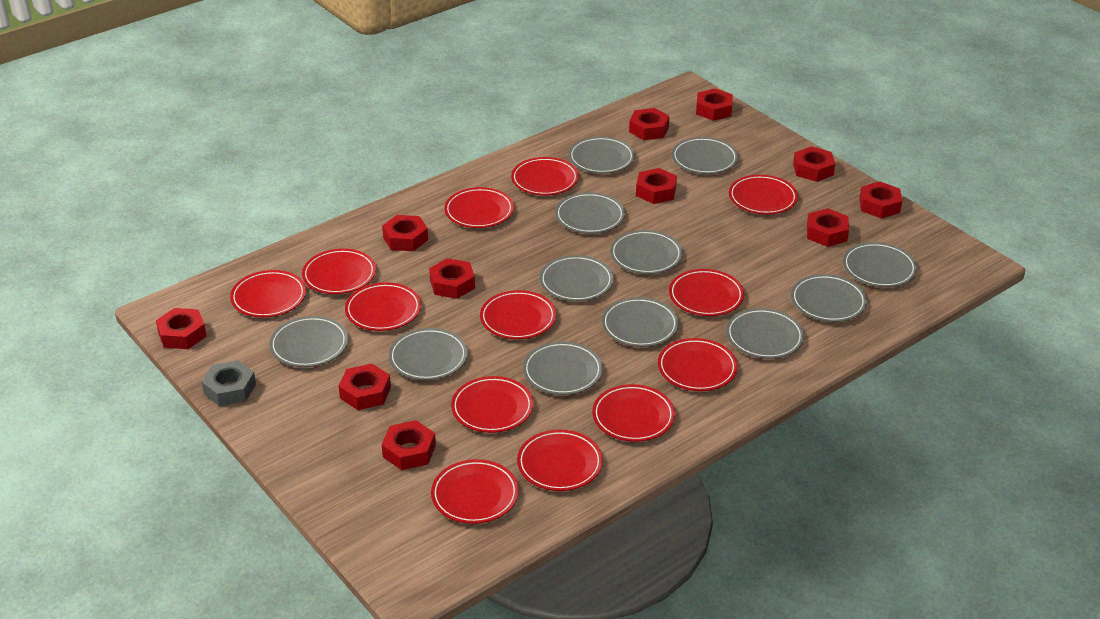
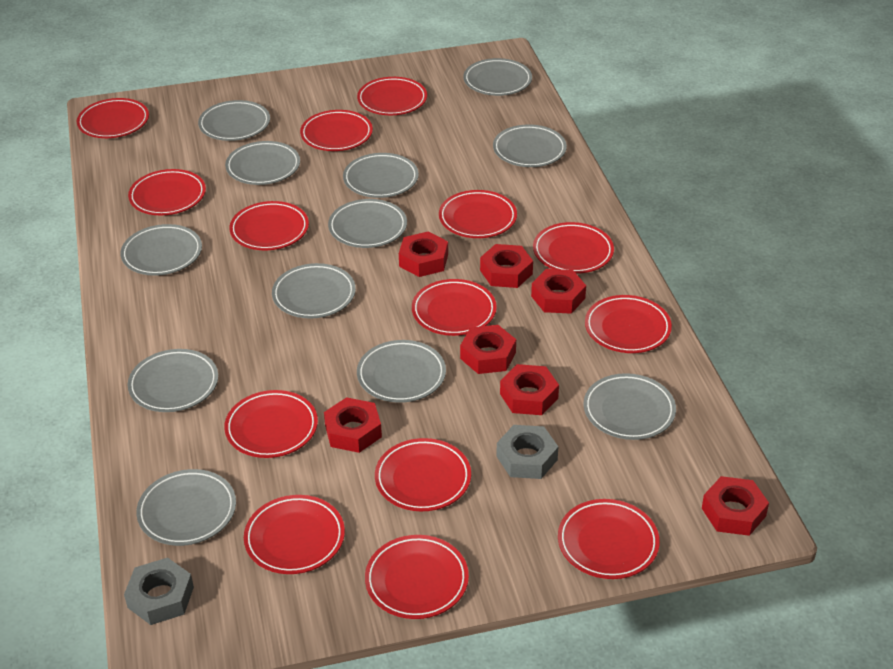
grey nut: [201,360,256,406] = 1 -> [124,558,194,625] [496,425,558,479] = 2
red nut: [156,308,207,349] [339,364,391,410] [381,420,436,470] [382,215,428,251] [429,258,475,299] [629,108,669,140] [636,168,677,204] [696,88,733,121] [793,146,835,182] [807,208,849,247] [859,181,902,219] = 11 -> [324,397,382,453] [399,232,448,277] [460,325,516,374] [480,244,533,288] [500,364,559,415] [531,269,586,314] [702,476,769,536] = 7
red plate: [230,270,306,317] [302,249,376,294] [345,282,421,331] [431,459,519,524] [444,187,514,228] [451,376,533,433] [480,290,556,339] [511,157,579,196] [517,429,603,491] [592,384,675,442] [658,338,738,391] [669,269,744,316] [729,175,798,214] = 13 -> [77,98,149,138] [128,169,206,215] [224,390,318,458] [229,201,309,250] [244,495,345,574] [300,110,373,151] [357,77,427,115] [365,535,469,619] [375,438,471,511] [412,279,497,336] [439,190,517,238] [533,222,614,274] [558,499,660,579] [585,295,672,353] = 14

